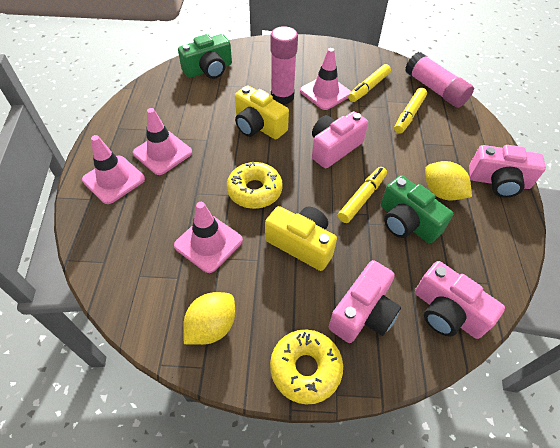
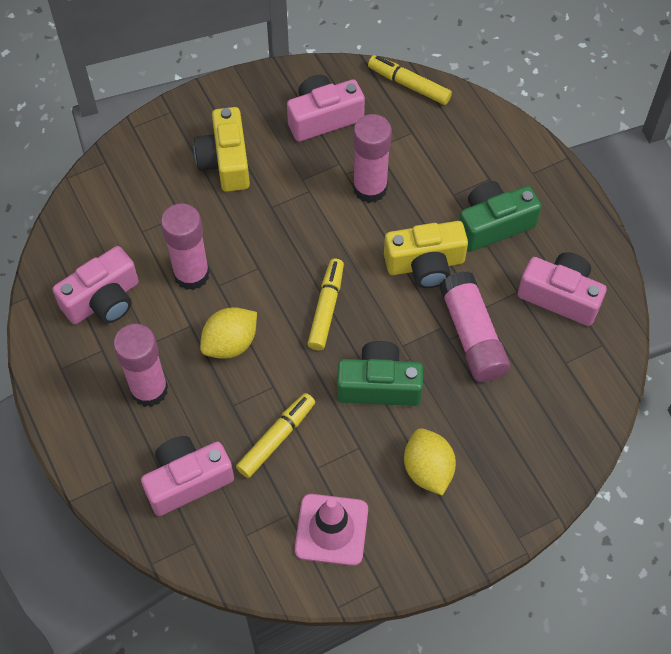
pink glue stick: [270,26,298,105] [405,52,474,108] = 2 -> [113,324,168,407] [161,203,210,290] [353,114,392,203] [439,271,510,382] = 4
pink traffic cone: [82,135,145,204] [133,108,192,175] [174,202,243,273] [300,48,351,110] = 4 -> [295,494,368,566] = 1
yellow donut: [227,162,283,209] [270,329,343,405] = 2 -> none = 0

